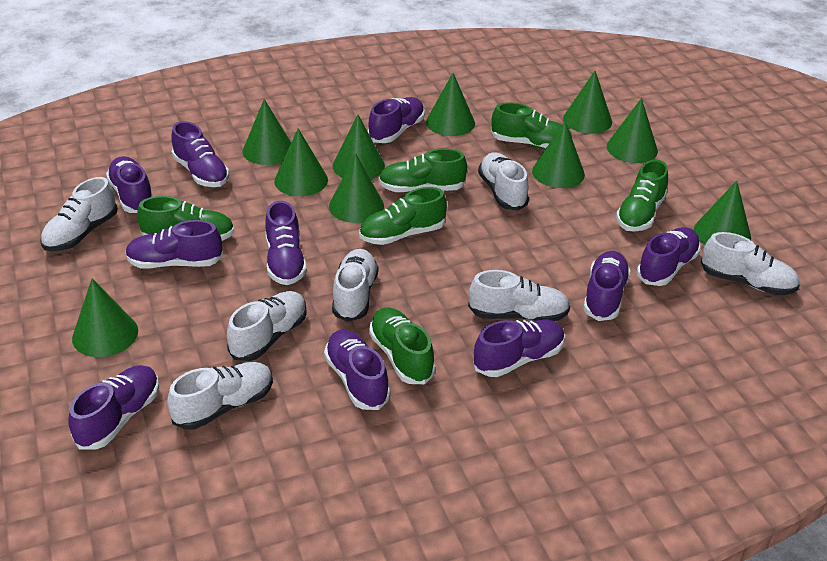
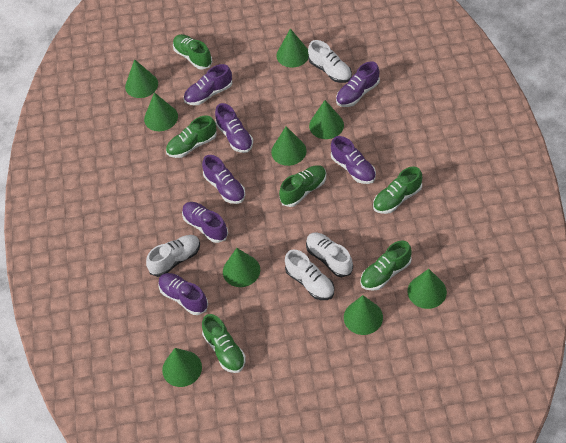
green cone: [72,278,138,357] [243,99,291,165] [274,128,328,196] [329,153,384,223] [333,114,385,179] [426,73,475,136] [532,121,585,188] [563,71,612,134] [607,98,658,163] [694,181,751,245] = 10 -> [125,59,158,98] [144,92,178,131] [162,348,202,387] [223,248,260,287] [271,126,307,166] [276,28,309,68] [309,100,344,139] [344,295,383,335] [407,269,447,309] = 9
purple shoe: [68,365,159,450] [106,156,153,213] [125,220,223,269] [171,121,229,187] [265,201,307,285] [324,330,390,410] [368,97,425,143] [473,320,565,377] [583,251,631,321] [637,227,701,286] = 10 -> [158,273,208,315] [182,202,228,243] [184,64,232,105] [202,155,245,204] [215,103,253,153] [331,136,376,184] [336,61,380,107] = 7
white shoe: [40,177,118,251] [167,362,273,430] [227,291,307,361] [332,249,378,322] [468,270,570,321] [478,153,529,210] [701,232,800,295] = 7 -> [146,235,200,277] [285,249,334,300] [306,232,353,277] [308,40,352,83] = 4

